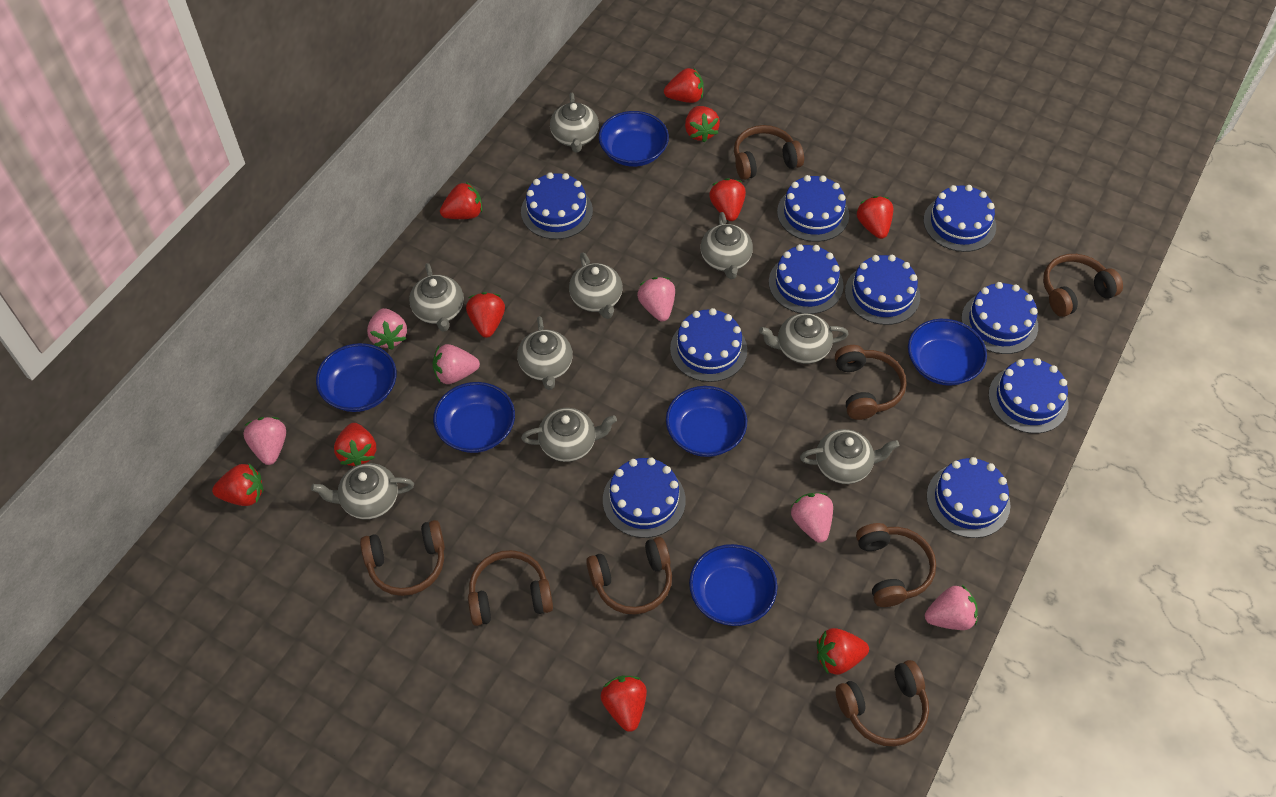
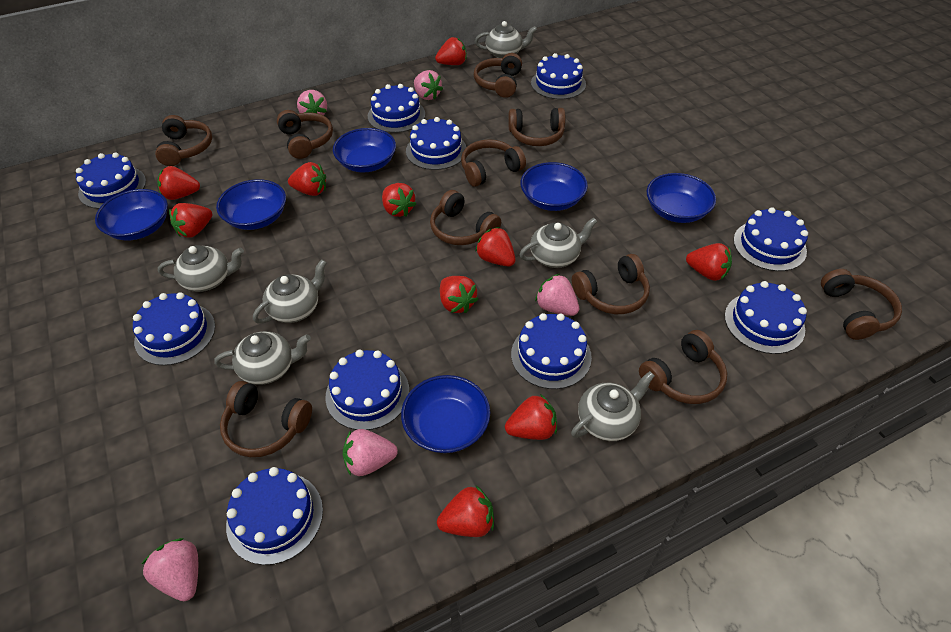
brown headphones: [360,520,445,596] [468,550,553,626] [586,537,672,615] [734,125,804,180] [835,345,907,420] [836,660,929,746] [856,523,936,607] [1043,254,1123,317] = 8 -> [155,115,212,166] [220,381,312,457] [277,110,333,159] [430,190,501,245] [461,139,526,187] [474,53,522,98] [508,108,565,146] [572,254,650,314] [639,330,727,404] [821,269,902,340] = 10
grey teapot: [311,463,414,520] [409,263,464,332] [517,316,573,390] [521,408,617,462] [550,93,599,153] [569,252,622,319] [701,212,753,279] [759,313,849,364] [800,429,899,484] = 9 -> [158,245,244,292] [214,331,311,385] [253,260,327,324] [475,21,537,58] [519,218,597,268] [571,371,655,441] = 6
pink strawberry: [243,417,286,465] [367,308,407,350] [432,344,480,384] [637,277,675,321] [791,493,833,543] [925,585,978,630] = 6 -> [142,538,198,601] [297,90,327,115] [343,429,398,476] [414,70,443,100] [535,274,579,316] = 5

